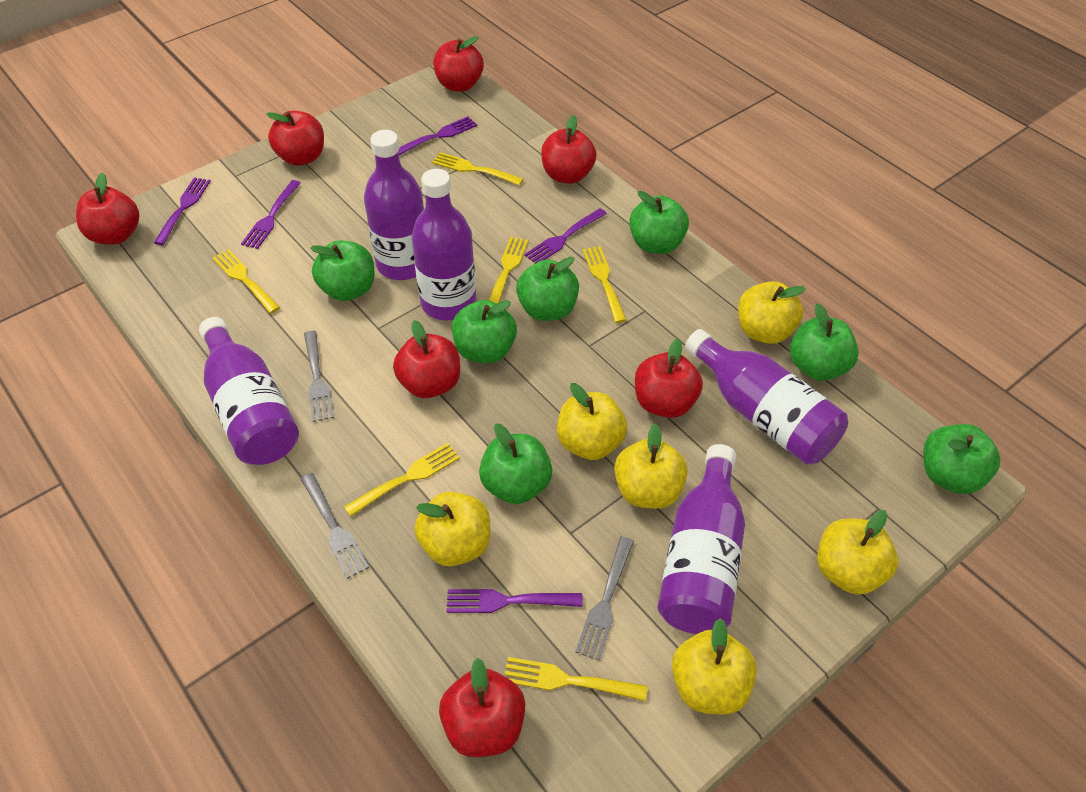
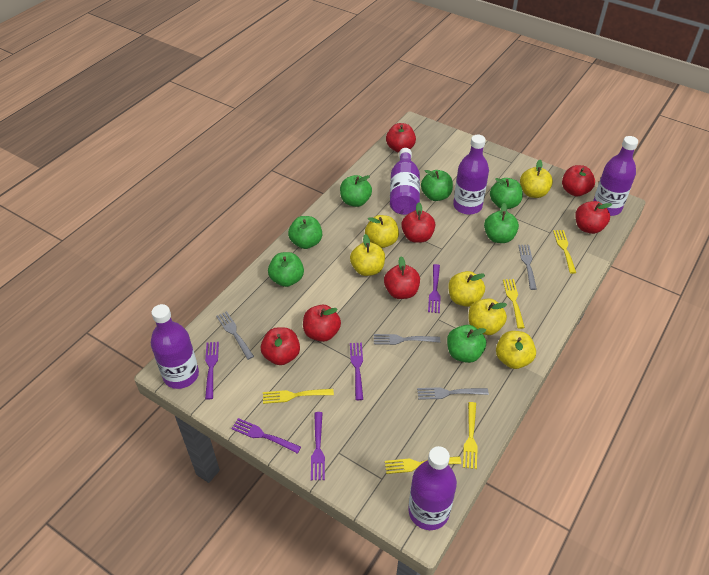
grey fork: [300,473,369,579] [304,331,334,422] [575,536,634,660] = 3 -> [216,311,254,360] [374,334,440,345] [417,387,489,400] [518,245,537,290] = 4
yellow fork: [212,249,280,313] [344,443,460,517] [432,152,523,185] [489,237,528,304] [504,657,647,701] [582,246,626,323] = 6 -> [263,389,334,404] [385,456,461,474] [463,402,478,469] [503,279,525,329] [553,230,576,274] = 5

